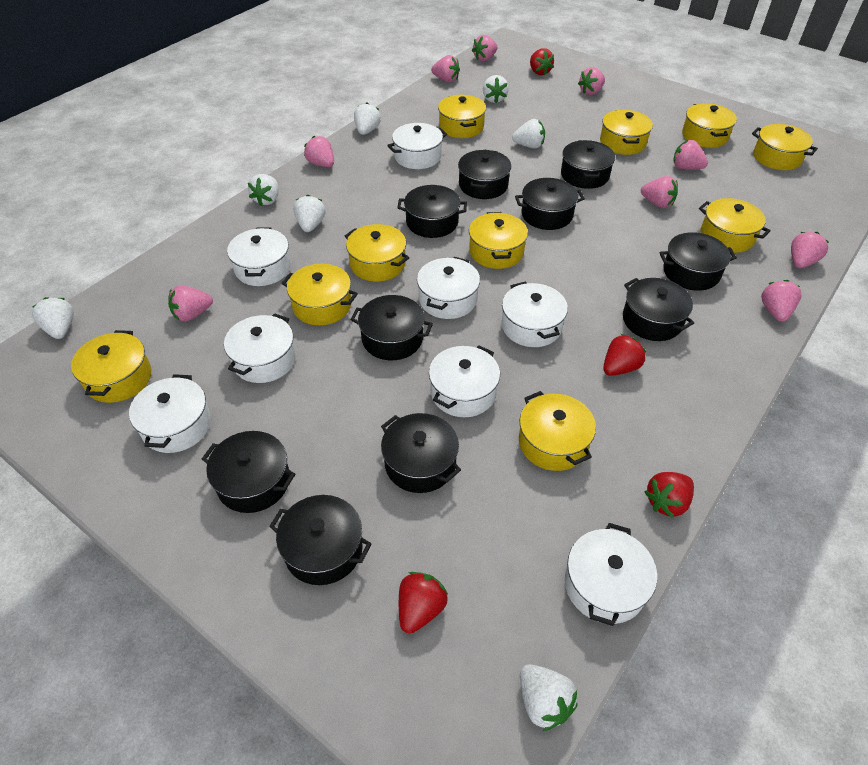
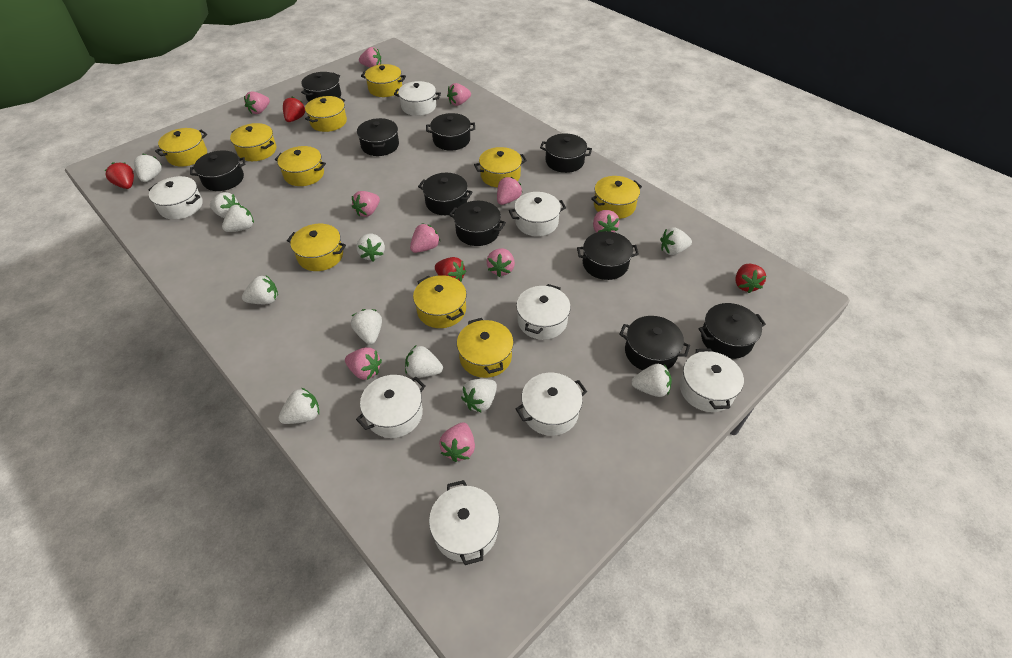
pink strawberry: [168,285,213,322] [304,136,334,167] [431,55,460,82] [472,35,498,61] [578,67,605,95] [641,176,678,208] [673,140,708,170] [761,280,802,322] [791,232,829,268] = 9 -> [244,91,270,114] [345,347,382,380] [352,191,380,217] [359,47,381,68] [410,223,440,253] [439,422,475,462] [447,83,471,106] [486,248,515,277] [497,177,522,205] [593,210,619,233] = 10
white strawberry: [32,297,74,339] [248,174,279,206] [293,195,326,232] [354,103,381,135] [483,75,509,103] [512,119,545,148] [520,664,578,731] = 7 -> [134,154,162,182] [210,192,240,218] [222,204,254,232] [242,275,278,304] [279,388,319,424] [351,309,382,345] [357,234,385,261] [405,346,443,378] [461,379,497,413] [631,364,672,397] [660,227,692,255] = 11

